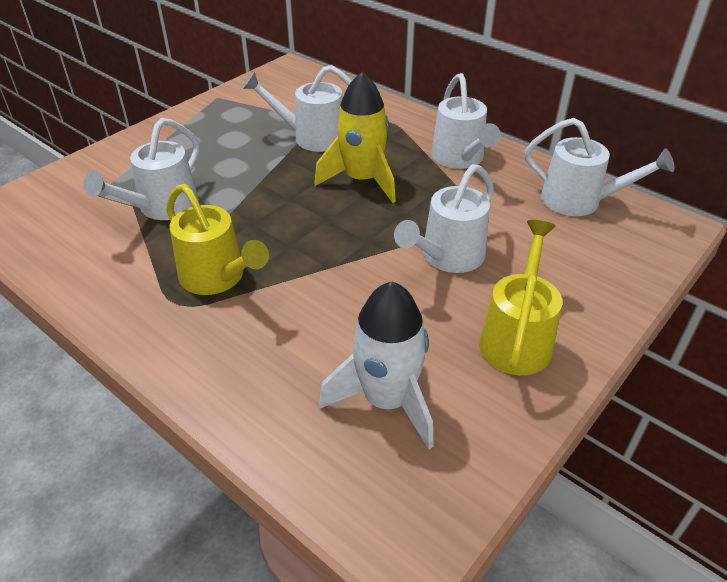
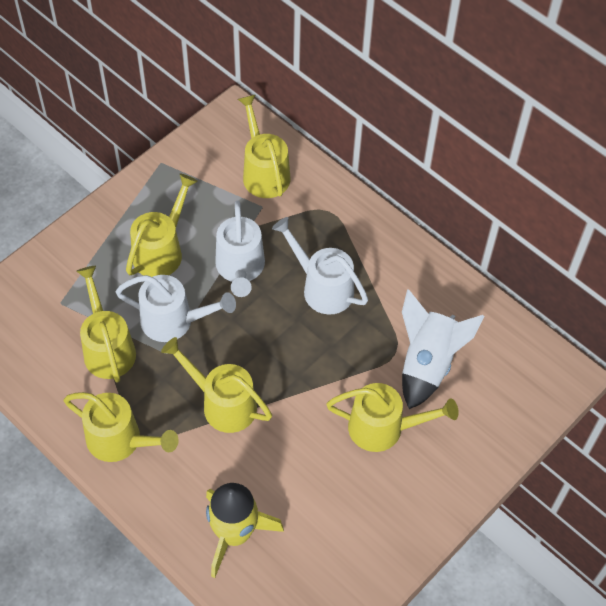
white watering can: [83,118,200,220] [242,65,352,152] [394,164,494,273] [431,73,501,169] [525,118,674,216] = 5 -> [116,275,236,342] [215,201,265,297] [272,217,368,315] = 3
yellow watering can: [166,184,269,295] [479,220,562,375] = 2 -> [64,392,179,462] [76,266,136,383] [126,174,198,277] [161,337,272,433] [238,95,290,198] [326,383,459,452] = 6

